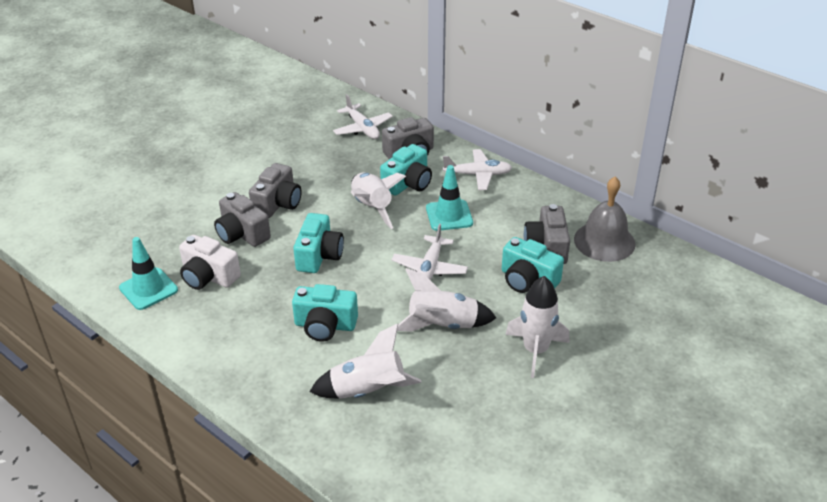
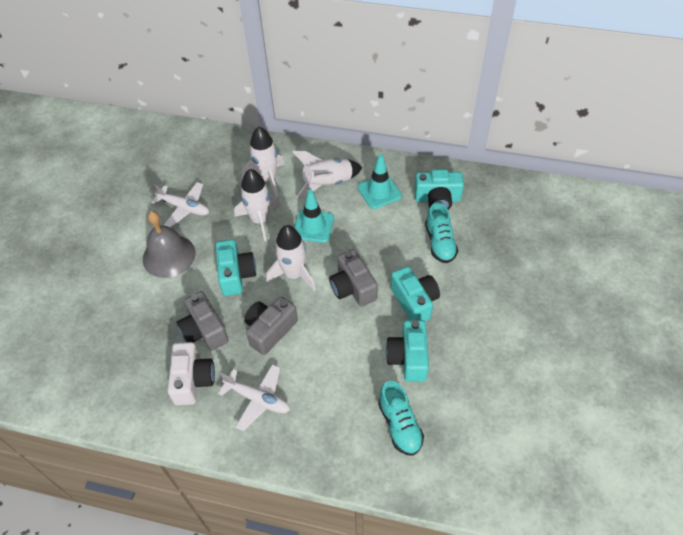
grey camera: [214,192,271,247] [249,163,302,218] [382,117,434,159] [524,204,570,264] = 4 -> [176,291,228,351] [244,297,298,355] [329,249,378,307] = 3
turquoise shoe: none = 0 -> [378,381,424,456] [425,203,458,263] = 2
white plane: [333,94,393,139] [392,224,468,280] [442,149,512,190] = 3 -> [151,182,209,228] [218,364,290,431] = 2

